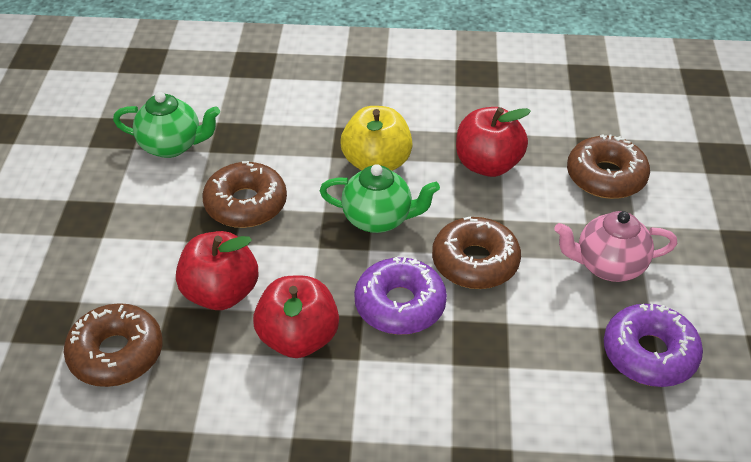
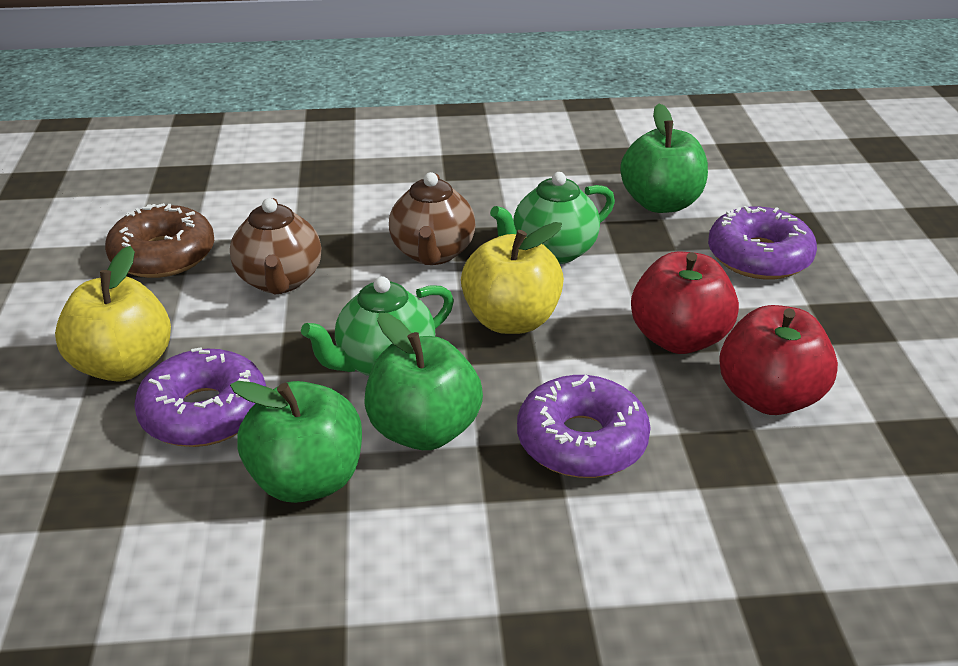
brown donut: [64,303,162,387] [202,161,287,228] [432,217,521,289] [567,134,650,199] = 4 -> [105,203,214,278] = 1
brown teapot: none = 0 -> [230,198,321,295] [389,172,475,265] = 2
green apple: none = 0 -> [230,381,362,503] [364,313,483,450] [620,103,708,213] = 3
pink teapot: [554,211,677,282] = 1 -> none = 0
purple donut: [354,257,447,335] [604,304,703,387] = 2 -> [134,347,266,447] [517,375,651,478] [708,206,817,280] = 3
red apple: [176,231,258,310] [253,276,339,358] [456,107,531,177] = 3 -> [631,252,739,354] [719,305,838,415] = 2
yellow apple: [341,106,413,171] = 1 -> [55,246,171,382] [461,222,564,334] = 2

